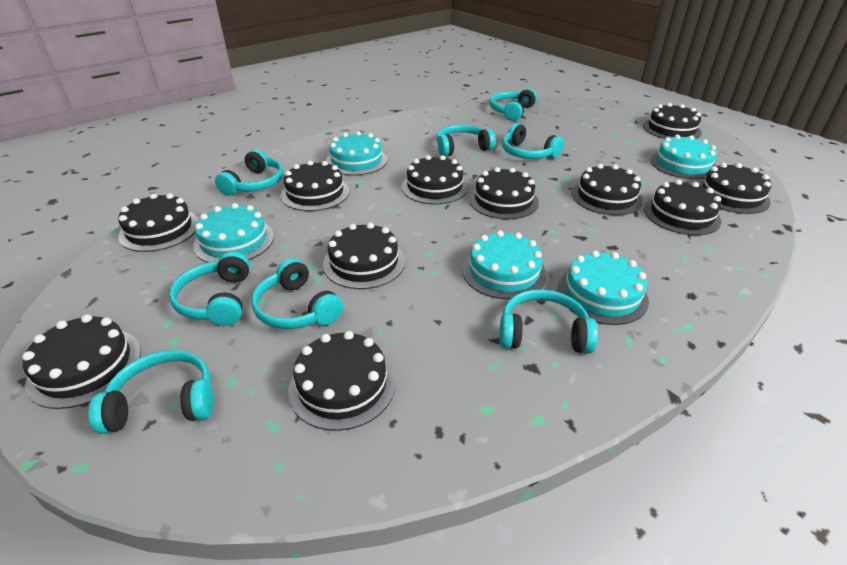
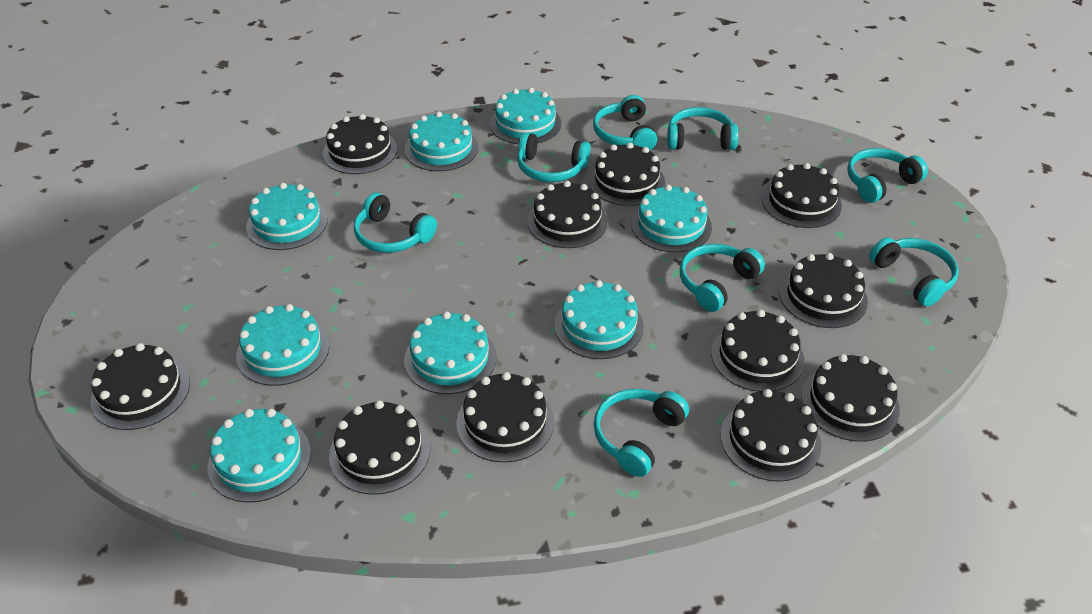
turquoise cake: [193,203,274,262] [326,131,387,175] [462,230,547,300] [557,250,649,325] [650,135,717,179] = 5 -> [208,409,311,503] [236,304,330,386] [246,183,328,250] [404,312,497,394] [405,111,479,171] [490,88,561,144] [554,280,644,359] [631,185,712,252] = 8

